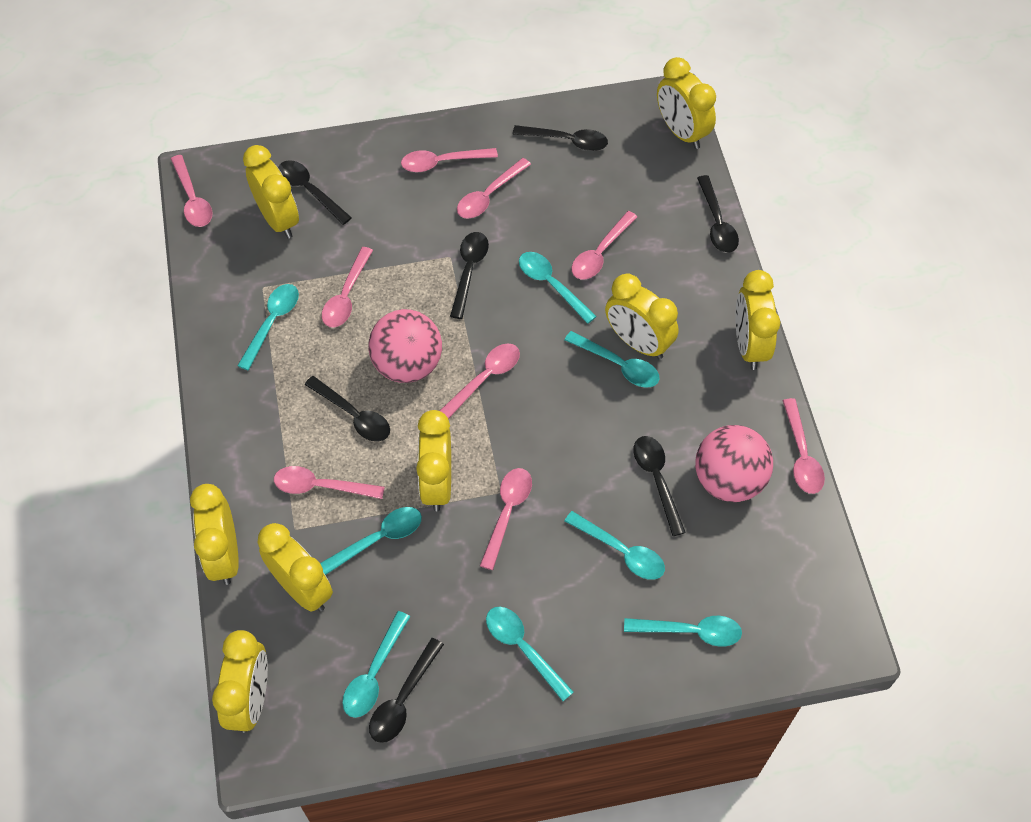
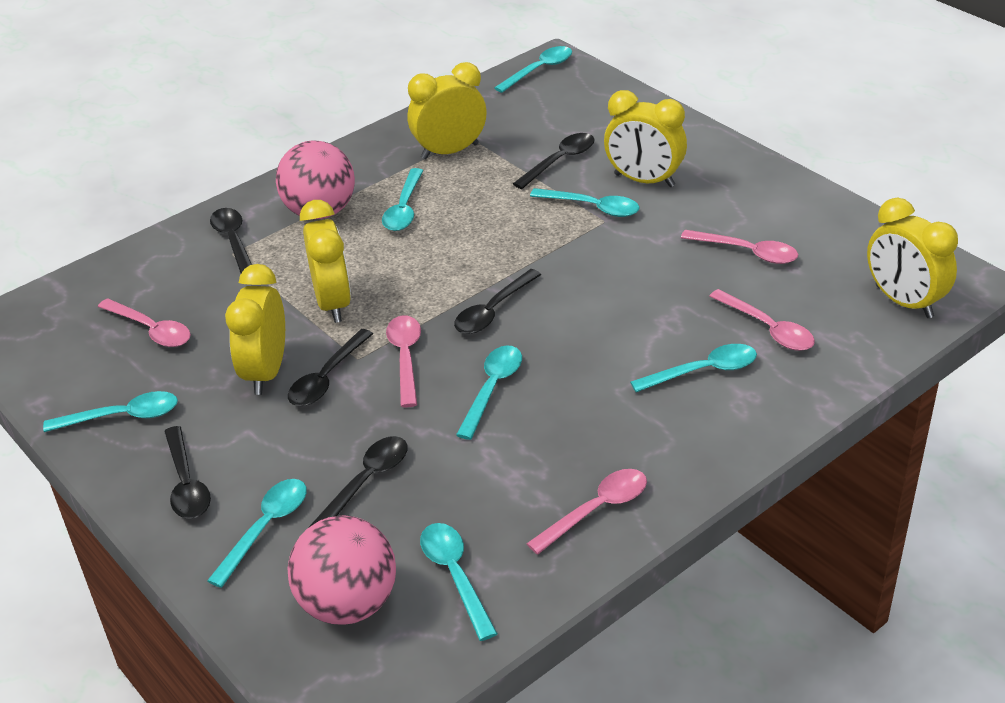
black spoon: [278,160,352,225] [304,376,390,442] [369,638,444,743] [450,232,489,319] [513,125,608,151] [633,436,686,536] [697,175,739,253] = 7 -> [164,426,211,519] [210,208,252,273] [288,329,373,406] [308,436,408,528] [454,269,541,334] [513,133,595,189] = 6
pink spoon: [171,155,212,227] [274,466,385,499] [322,247,373,327] [401,148,498,172] [440,343,520,419] [457,158,531,219] [480,468,532,570] [572,211,637,279] [783,398,825,494] = 9 -> [98,298,191,347] [386,315,421,407] [526,469,647,555] [681,230,798,264] [709,289,815,351] = 5
yellow clock: [190,484,239,585] [212,630,268,733] [243,145,299,238] [258,523,333,612] [416,410,451,511] [605,274,679,359] [657,57,716,149] [735,270,780,370] = 8 -> [225,264,285,395] [300,200,351,323] [408,62,487,159] [604,90,687,187] [867,198,958,318] = 5

